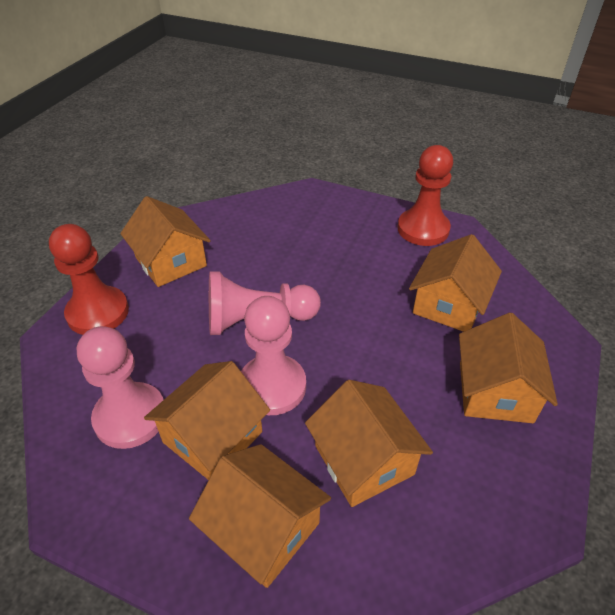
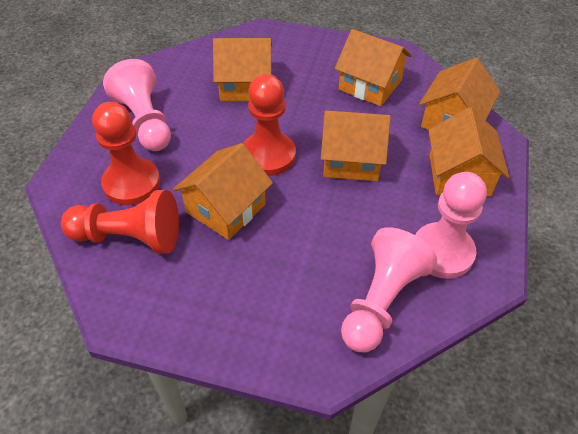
red pawn: [49,224,129,335] [397,145,453,246] = 2 -> [61,190,179,254] [92,102,160,205] [243,74,296,176] = 3

